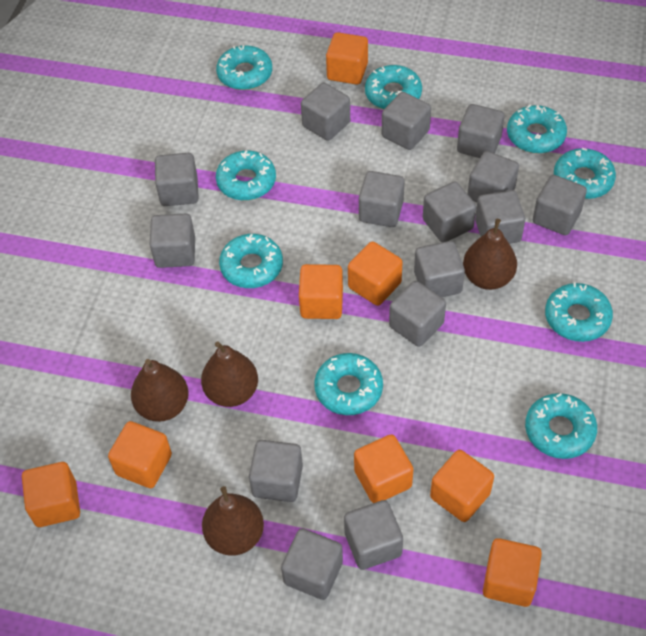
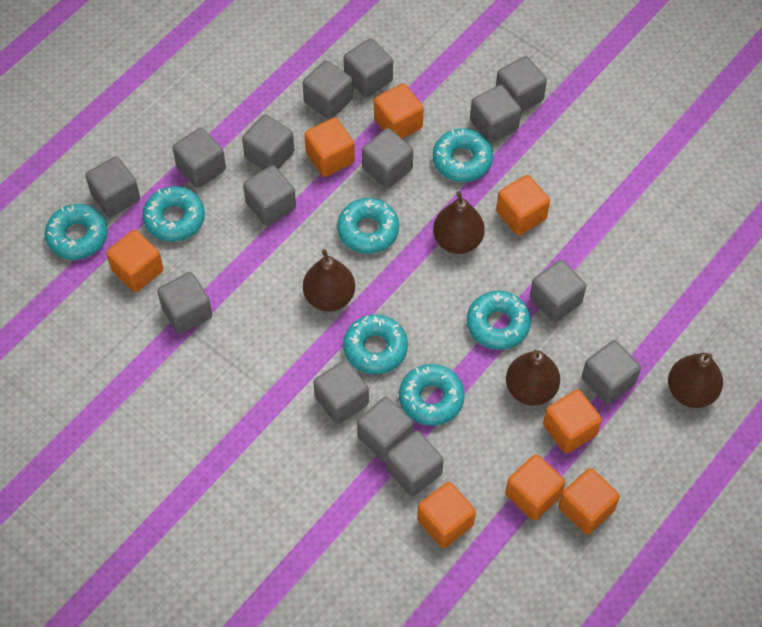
turquoise donut: [216,45,272,90] [216,151,276,201] [219,234,283,288] [314,353,383,415] [365,65,422,109] [507,105,567,154] [525,393,597,459] [545,282,613,342] [554,148,616,199] = 9 -> [45,204,108,260] [143,186,205,242] [337,198,399,254] [343,315,408,374] [399,364,465,426] [433,129,493,182] [467,291,531,350] = 7

